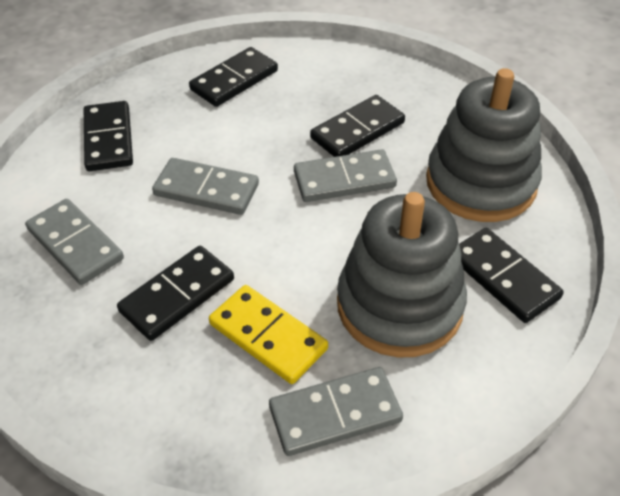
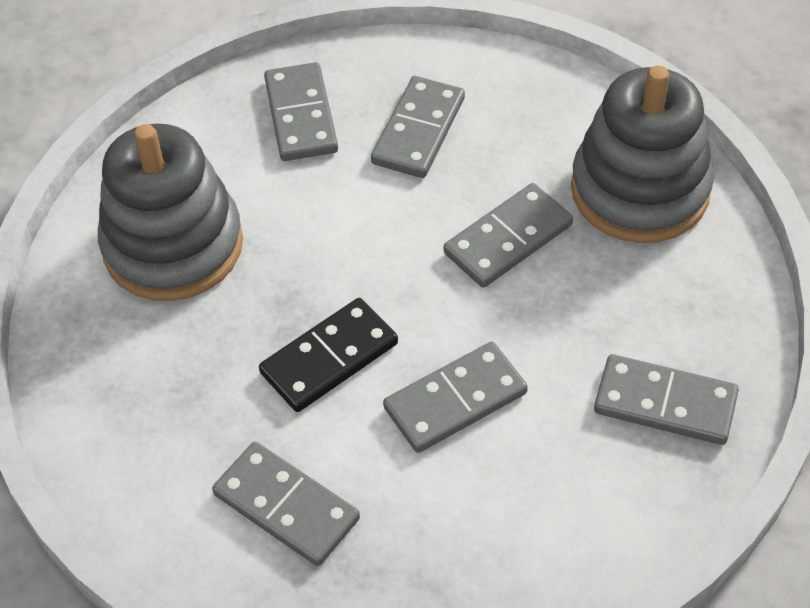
black domino: [84,101,133,171] [117,246,234,341] [189,47,278,107] [310,95,405,157] [459,228,564,323] = 5 -> [259,298,398,412] = 1
grey domino: [25,199,124,285] [152,158,259,215] [269,367,403,456] [294,149,397,202] = 4 -> [212,442,360,566] [264,62,338,161] [371,76,465,178] [383,342,528,453] [444,183,573,288] [594,354,739,445] = 6
yellow domino: [209,285,328,384] = 1 -> none = 0

